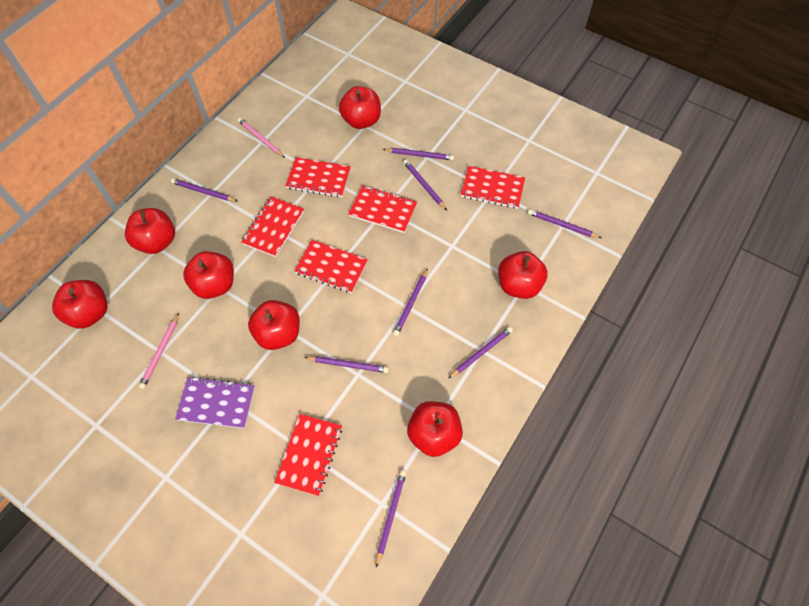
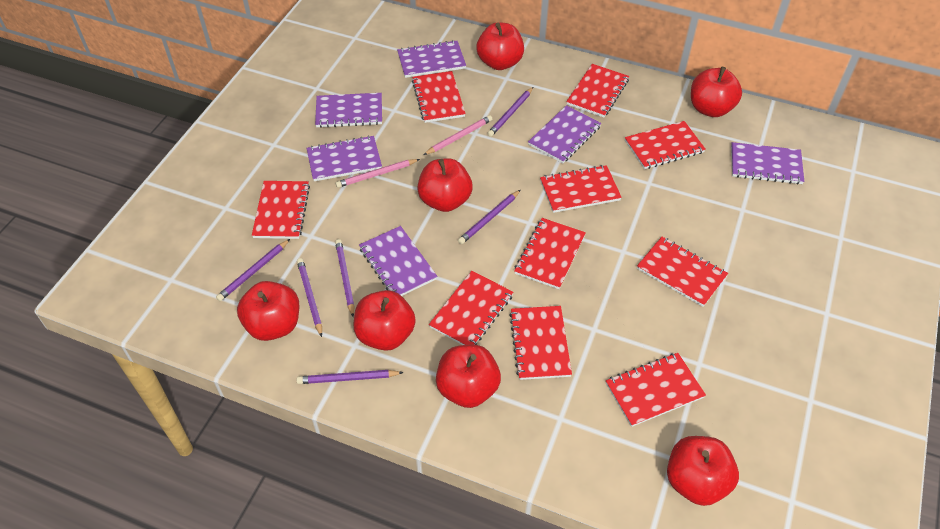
purple notebook: [175,377,255,428] = 1 -> [307,135,382,181] [315,93,382,128] [359,226,437,296] [397,40,466,78] [528,105,601,163] [731,142,804,184] = 6
purple pencil: [171,178,238,202] [304,356,389,373] [376,470,406,567] [383,148,454,160] [393,268,428,336] [403,160,447,210] [449,327,513,378] [528,209,601,238] = 8 -> [216,239,290,301] [296,370,404,384] [297,258,322,337] [335,239,355,317] [458,190,521,244] [487,87,533,137] = 6
red notebook: [241,197,304,257] [274,414,342,496] [285,157,351,197] [294,240,368,293] [349,185,417,233] [461,166,525,209] = 6 -> [252,181,310,239] [412,71,466,123] [429,271,513,345] [509,306,572,380] [514,218,586,289] [540,165,622,213] [566,64,629,117] [606,353,706,427] [625,121,706,169] [637,237,728,307] = 10

